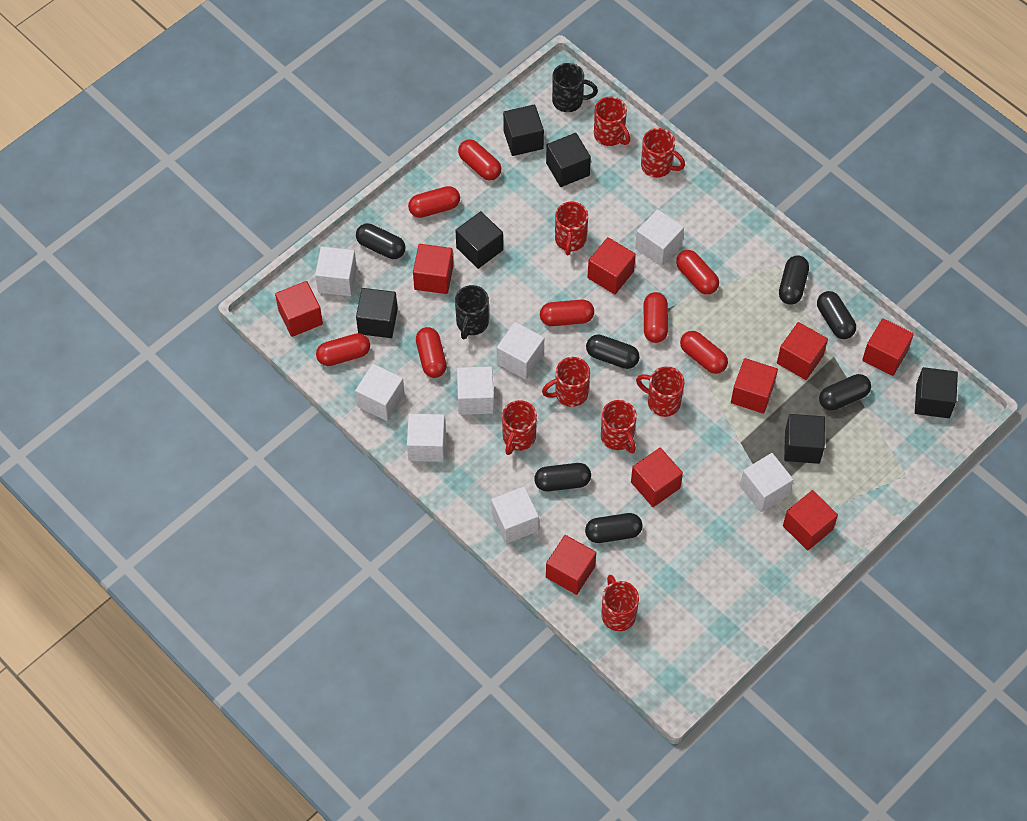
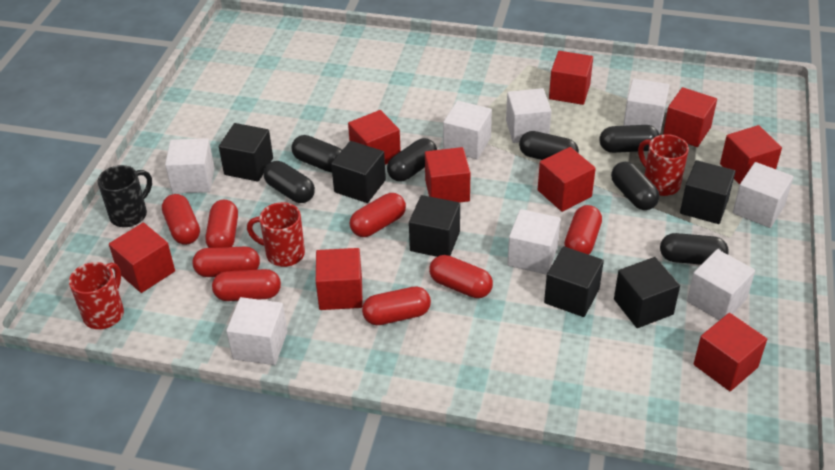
black mug: [455,285,489,339] [552,63,598,112] = 2 -> [98,165,152,227] = 1
red mug: [502,400,537,455] [542,357,590,407] [555,202,588,256] [594,96,630,146] [601,400,637,453] [601,575,639,631] [636,366,684,417] [641,128,685,178] = 8 -> [69,262,124,329] [247,202,305,267] [638,134,689,196] = 3

